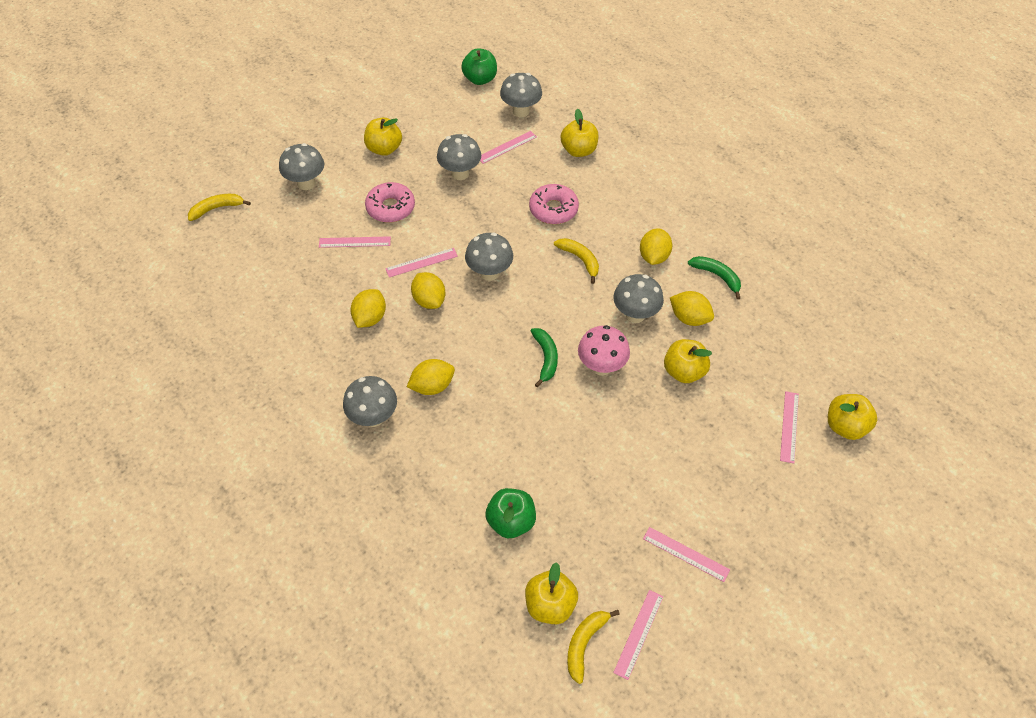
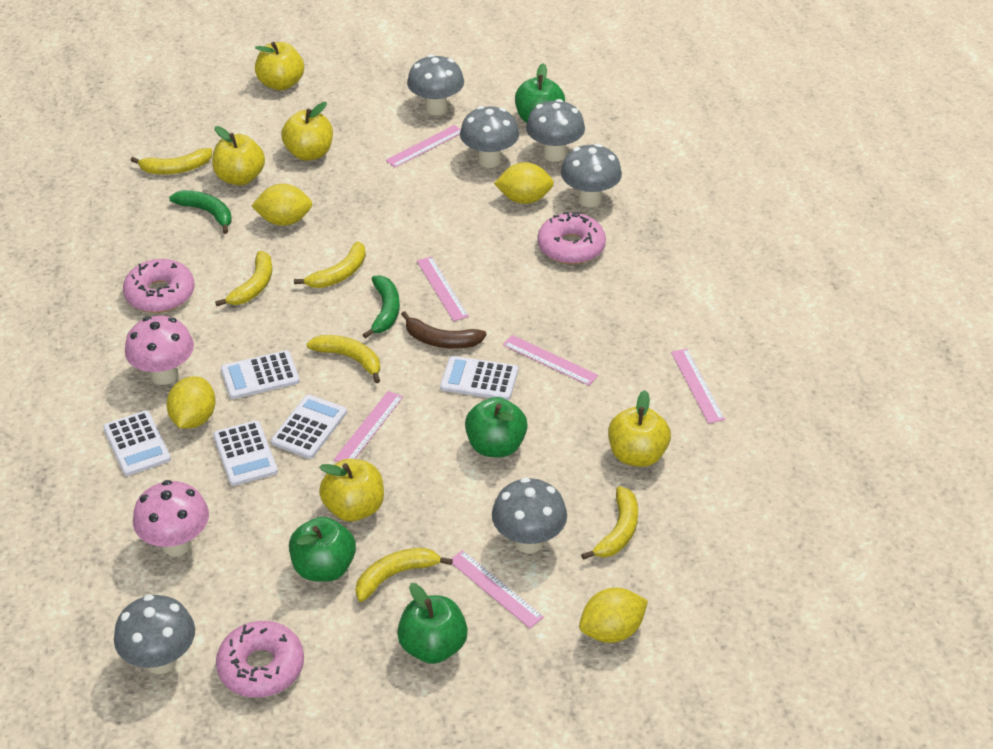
brown banana: none = 0 -> [401,311,487,349] = 1
green apple: [461,48,497,85] [485,488,536,538] = 2 -> [289,517,356,582] [397,583,468,664] [465,397,528,457] [515,63,565,123] = 4
pink donut: [365,182,415,223] [529,184,579,224] = 2 -> [123,259,194,313] [216,621,304,698] [538,212,606,264] = 3
pink mushroom: [578,325,630,375] = 1 -> [125,316,194,385] [133,480,209,556] = 2
white calculator: none = 0 -> [103,411,171,476] [213,420,278,486] [221,350,300,399] [271,395,347,459] [440,356,518,400] = 5
yellow banana: [188,194,251,221] [554,238,599,284] [567,610,620,684] = 3 -> [130,148,212,174] [215,251,272,306] [294,241,366,288] [307,335,380,383] [356,548,453,602] [581,486,638,560] = 6
yellow lemon: [350,289,386,328] [407,359,455,395] [411,272,445,309] [640,228,672,265] [670,291,714,326] = 5 -> [167,376,216,429] [252,184,312,226] [494,162,554,204] [579,588,648,643] = 4

